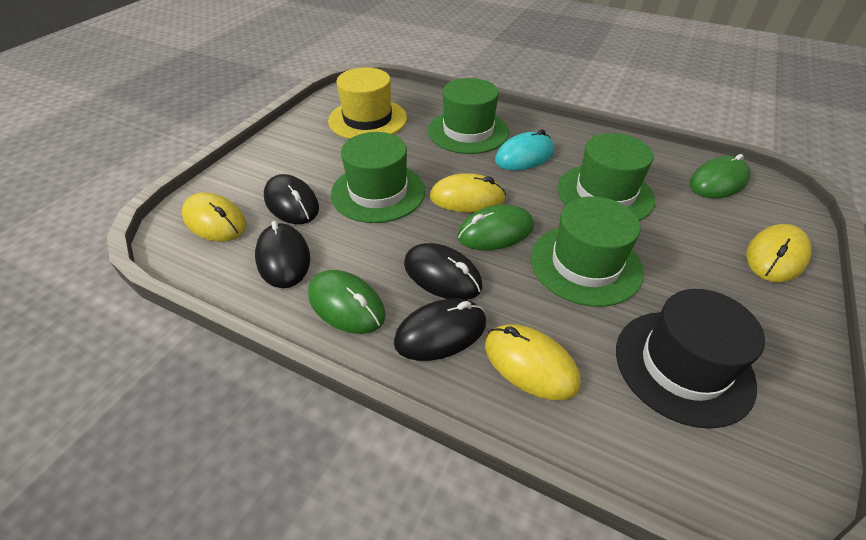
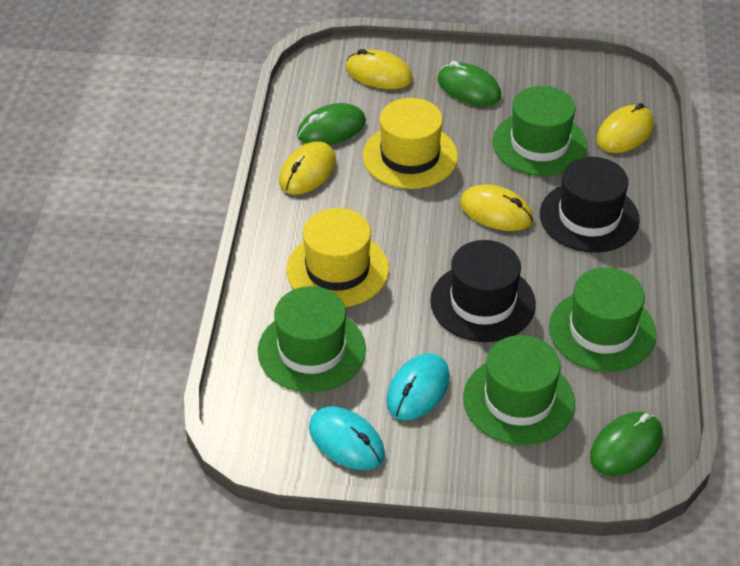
black hat: [616,289,765,429] = 1 -> [430,240,536,342] [540,157,640,253] = 2
black mouse: [255,221,310,288] [264,174,319,224] [394,299,486,361] [404,243,482,300] = 4 -> none = 0
turquoise mouse: [495,130,554,170] = 1 -> [309,406,385,470] [386,353,450,420] = 2
yellow hat: [328,67,407,139] = 1 -> [286,208,389,307] [362,98,458,189] = 2

